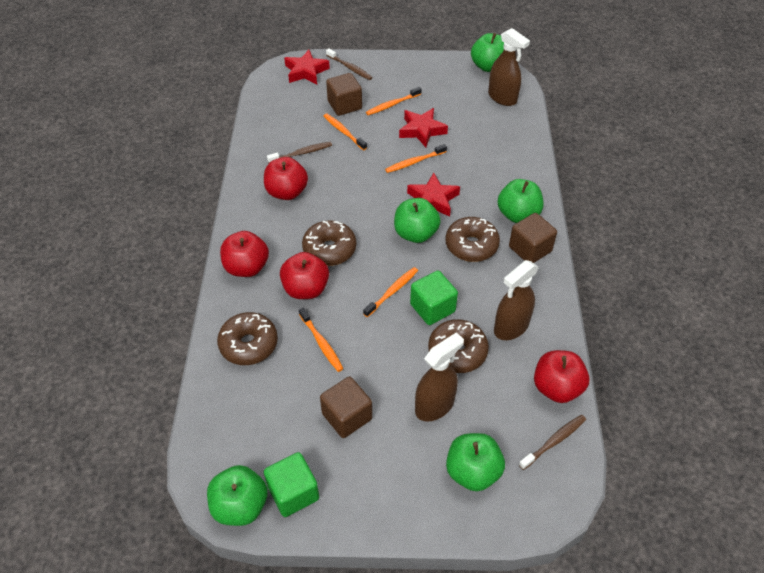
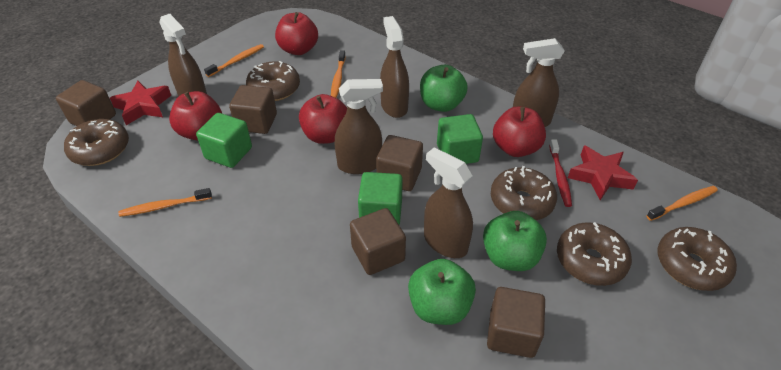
brown cube: [320,377,372,438] [326,73,362,116] [509,213,557,263] = 3 -> [56,80,116,126] [229,85,277,134] [350,208,406,275] [376,135,423,191] [487,287,545,358] = 5
brown donut: [217,312,278,365] [302,220,356,266] [428,319,489,373] [445,217,500,262] = 4 -> [64,119,129,166] [246,61,300,101] [491,166,557,220] [557,222,632,286] [658,227,737,291] = 5
brown spray bottle: [415,332,464,422] [488,28,530,106] [494,260,539,340] = 3 -> [159,14,207,97] [335,79,383,174] [380,16,409,118] [424,147,473,258] [513,38,565,127] = 5
brown toothbrush: [267,142,332,163] [326,48,373,80] [519,415,586,470] = 3 -> none = 0
green apple: [207,465,268,526] [394,198,441,243] [446,433,505,491] [471,33,504,72] [498,179,543,223] = 5 -> [408,259,476,325] [420,65,468,112] [483,211,547,271] = 3
green cube: [264,452,319,517] [410,270,458,325] = 2 -> [196,113,252,168] [358,172,403,225] [437,114,483,164] = 3
orange toothbrush: [299,307,344,372] [324,113,367,150] [363,267,418,317] [366,87,422,115] [385,144,447,173] = 5 -> [118,188,212,217] [204,44,264,77] [331,50,346,98] [646,186,718,221] = 4
red star: [284,50,330,84] [399,108,448,147] [407,173,460,217] = 3 -> [110,80,171,125] [568,145,638,200] = 2
red toothbrush: none = 0 -> [549,139,572,207] = 1

